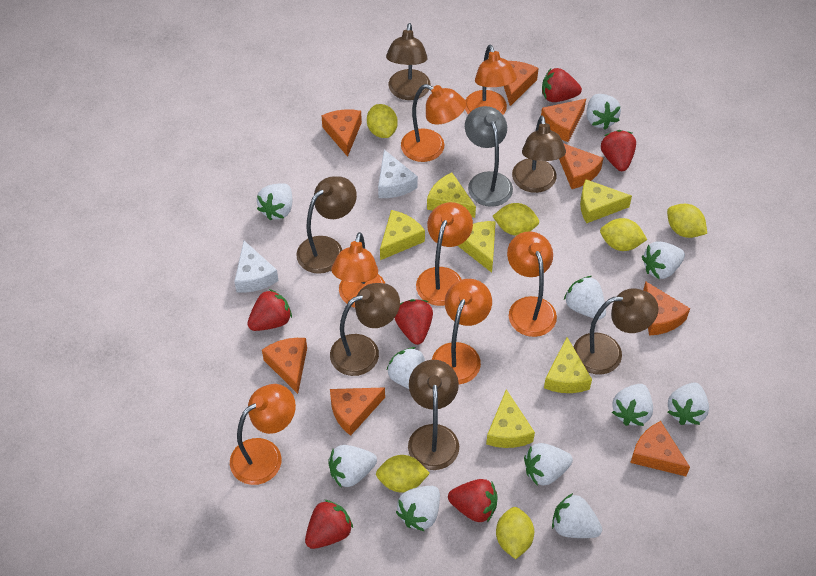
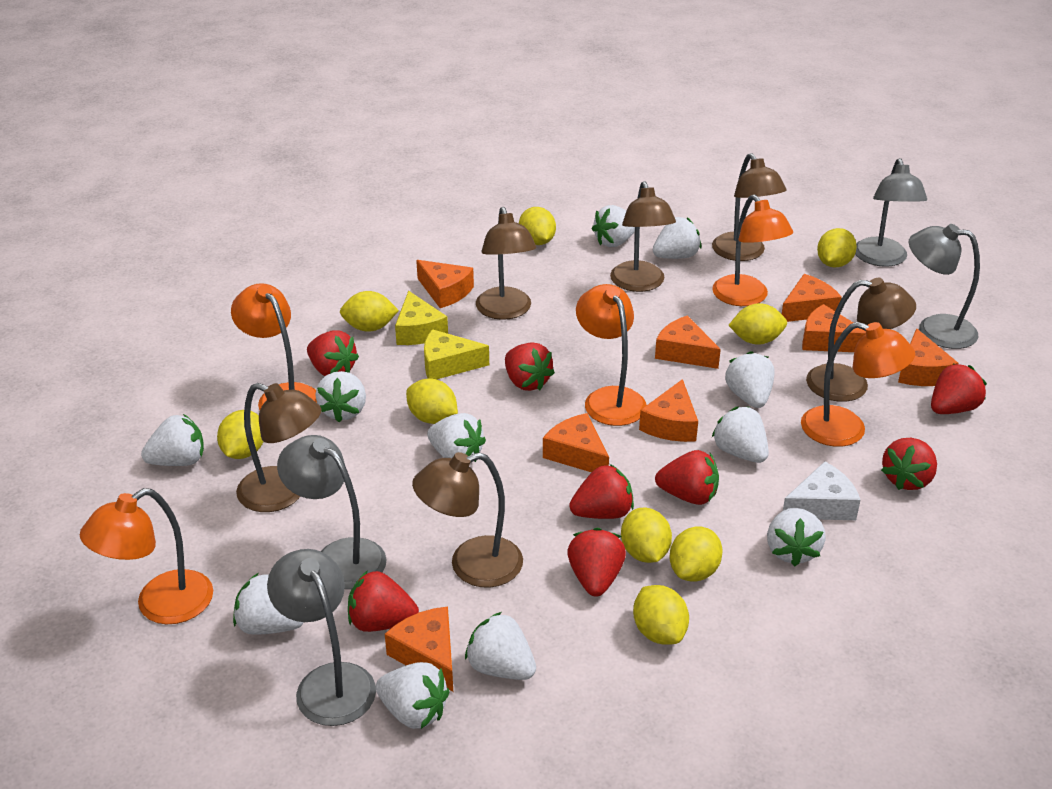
grey lamp: [465,106,513,207] = 1 -> [267,549,376,726] [277,435,387,589] [855,158,927,267] [909,224,980,349] = 4
orange lamp: [230,384,296,485] [331,232,385,308] [401,84,466,162] [416,202,473,306] [432,279,492,384] [465,44,517,115] [507,231,557,337] = 7 -> [80,488,213,624] [231,283,317,410] [576,284,647,426] [712,195,793,306] [801,322,915,447] = 5
red strawberry: [247,289,292,331] [305,500,353,549] [394,299,433,345] [448,479,498,522] [542,68,582,102] [601,130,636,171] = 6 -> [307,330,359,376] [348,570,419,632] [505,342,555,391] [567,528,626,596] [569,464,634,519] [655,450,719,505] [881,438,937,490] [931,364,987,414] = 8
white cheese: [234,241,279,293] [378,150,418,198] = 2 -> [783,461,861,520] = 1
yellow cheese: [380,210,425,260] [427,173,476,218] [458,221,496,273] [486,390,535,448] [544,337,592,393] [580,179,632,223] = 6 -> [395,291,448,345] [424,329,489,379] = 2
yellow lemon: [367,104,398,138] [376,455,430,493] [493,203,539,236] [496,507,534,559] [600,218,647,251] [667,204,707,238] = 6 -> [217,410,264,459] [340,291,399,332] [406,378,458,424] [519,207,556,245] [621,508,672,563] [633,585,689,645] [669,527,723,582] [728,303,787,345] [817,228,857,268] = 9

